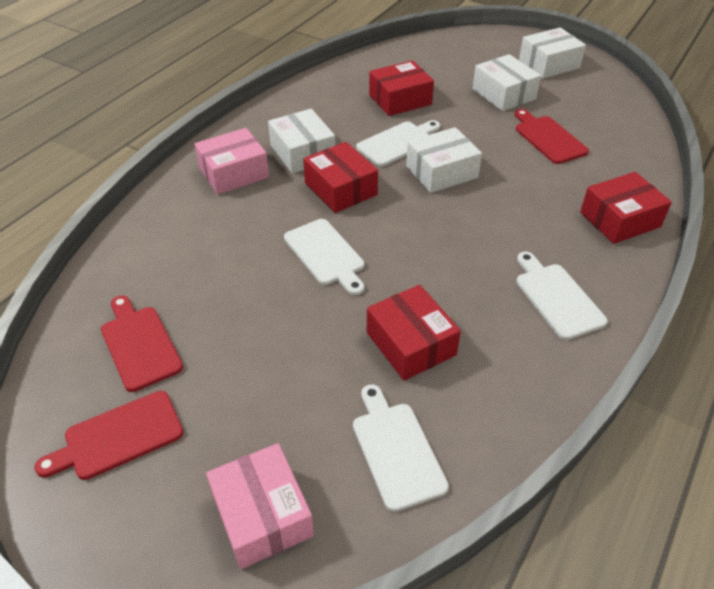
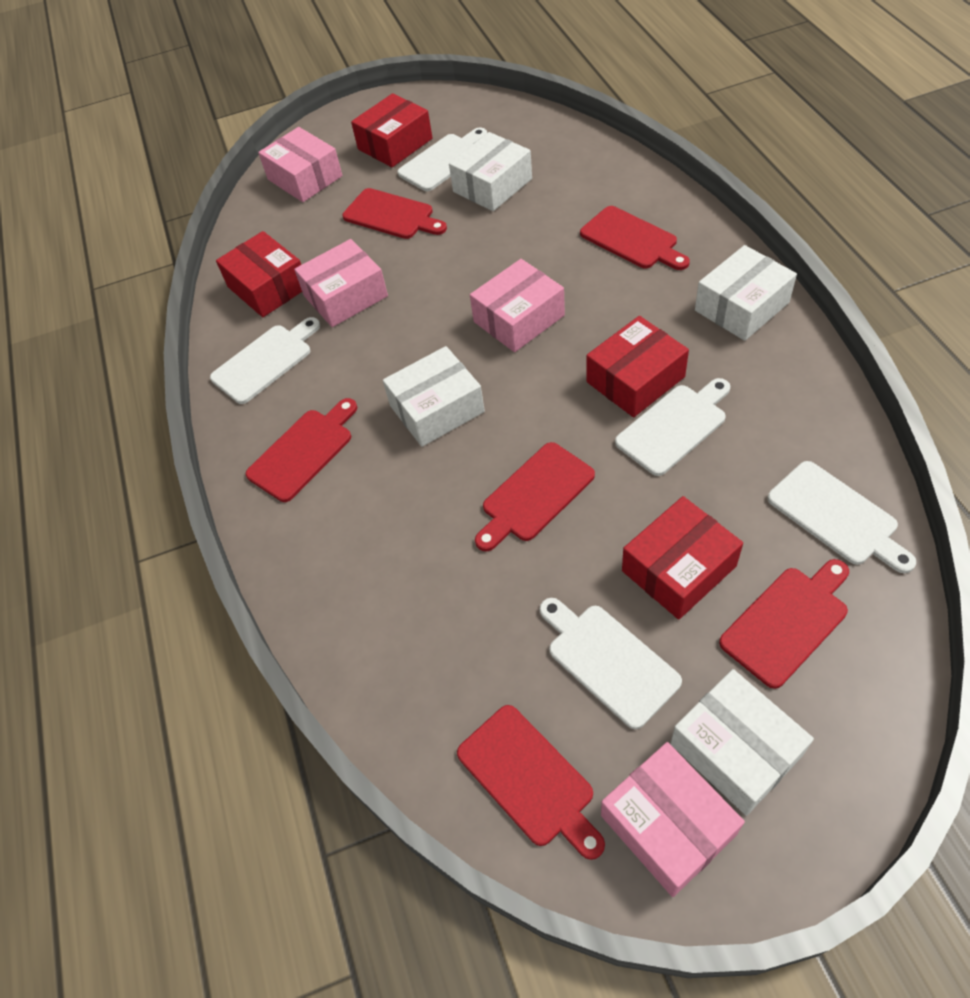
pink box: [195,128,269,194] [206,443,314,569] = 2 -> [258,127,342,202] [294,239,388,327] [470,259,565,352] [601,742,745,897] = 4
red cutting board: [35,391,183,480] [101,295,183,392] [515,109,589,164] = 3 -> [245,398,357,502] [342,188,447,239] [457,705,605,860] [475,442,595,551] [580,206,690,270] [719,559,849,689] = 6
white cutting board: [284,219,364,295] [353,384,449,512] [356,120,440,166] [516,252,608,340] = 4 -> [210,317,320,404] [397,127,487,191] [540,598,682,729] [615,378,730,476] [768,461,916,573] = 5

